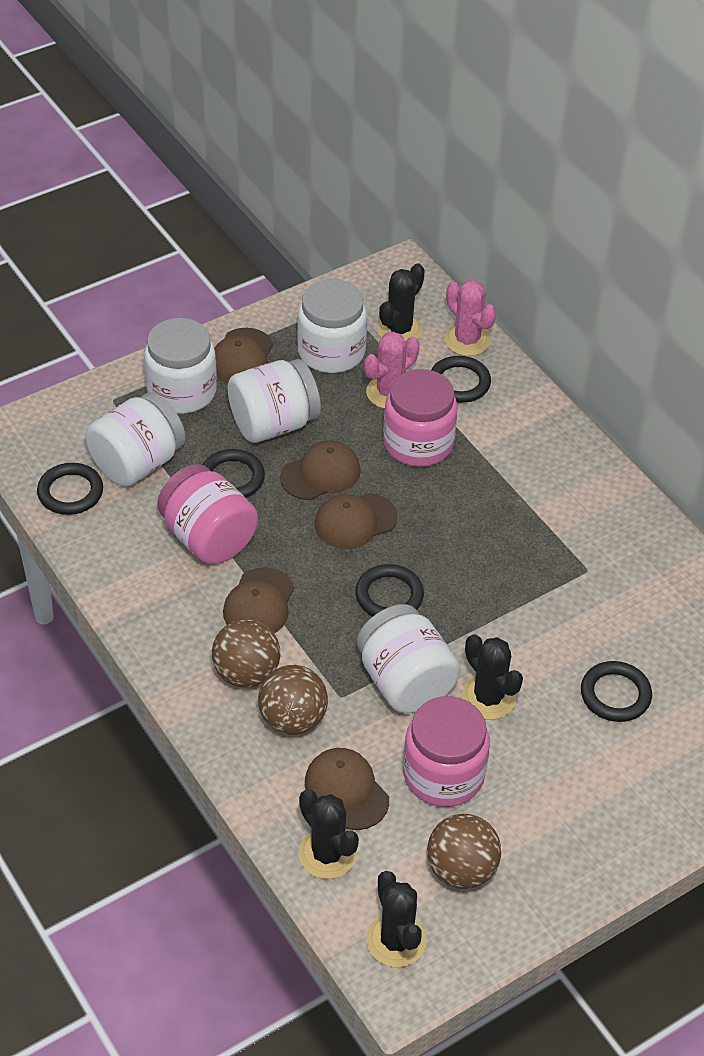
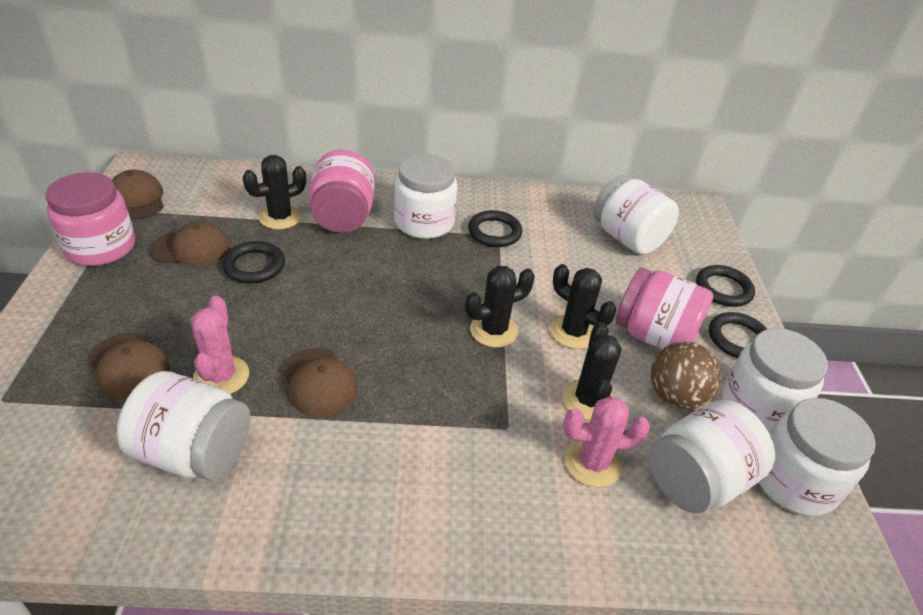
black ring: [37,463,103,515] [202,449,265,498] [355,564,424,616] [431,356,491,403] [581,661,652,722] = 5 -> [222,241,285,284] [468,210,522,247] [696,265,755,307] [709,312,767,358] = 4
brown ball: [212,619,280,688] [258,665,328,735] [427,814,501,889] = 3 -> [651,342,721,409] = 1
brown cap: [214,328,273,383] [223,567,294,633] [280,440,361,500] [305,748,389,830] [315,493,398,549] = 5 -> [88,333,170,399] [112,170,164,220] [150,221,230,266] [281,348,358,417] = 4
white jar: [86,392,185,487] [144,318,217,414] [228,359,321,443] [297,279,367,373] [357,604,460,713] = 5 -> [117,371,250,481] [394,154,458,239] [593,175,679,255] [649,400,775,513] [722,328,828,433] [759,398,876,516] = 6

